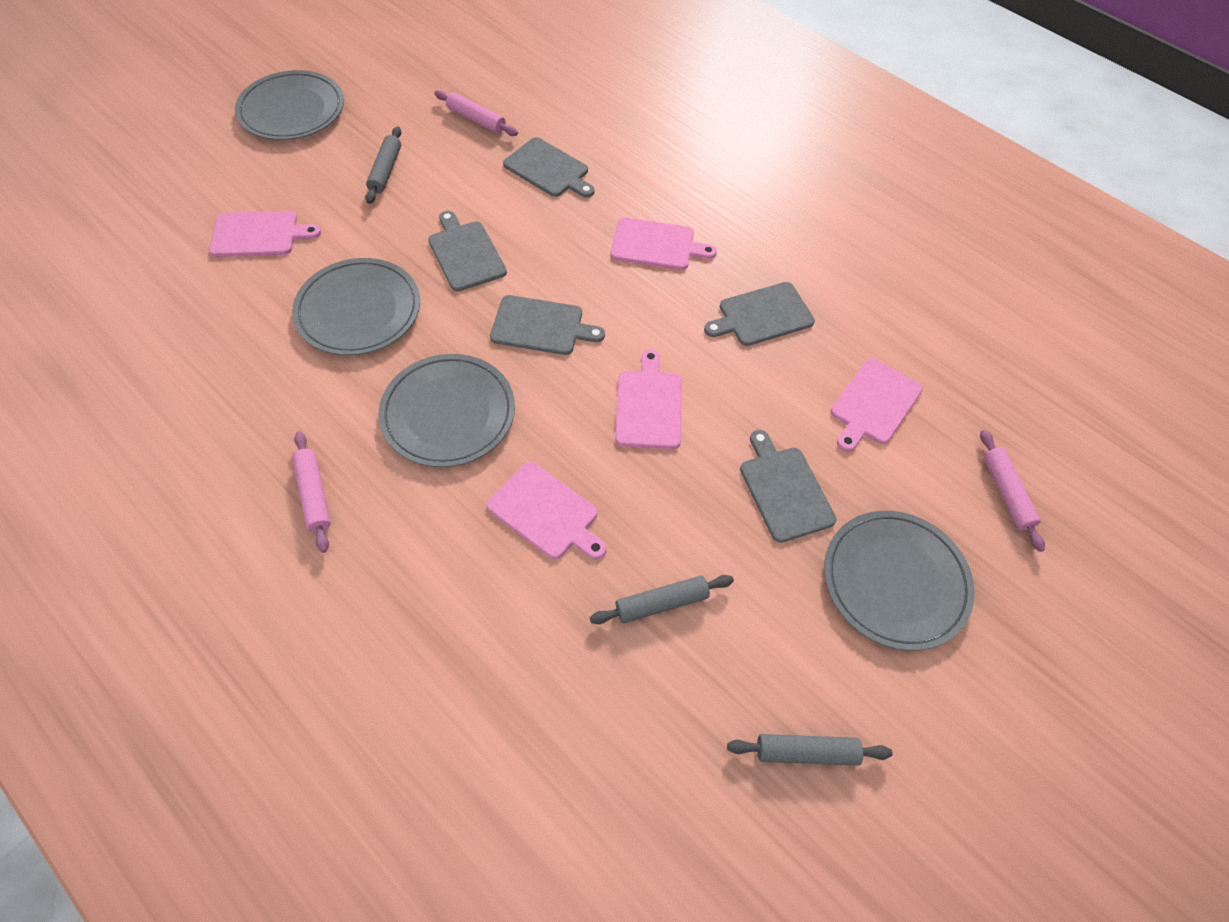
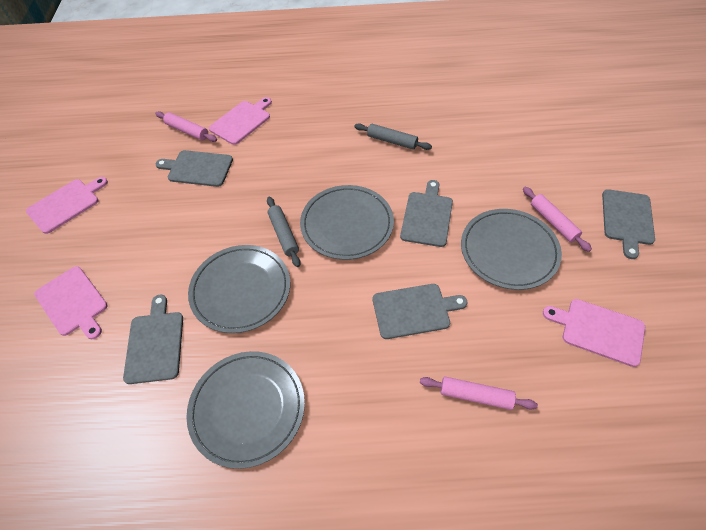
grey rolling pin: [365,126,401,204] [590,575,734,624] [727,734,893,766] = 3 -> [267,197,301,267] [354,123,432,150] = 2
pink cutting board: [209,211,321,257] [486,462,606,559] [611,217,717,270] [615,349,682,449] [831,358,923,452] = 5 -> [26,177,108,234] [34,266,108,339] [209,97,272,145] [543,299,645,367] = 4

